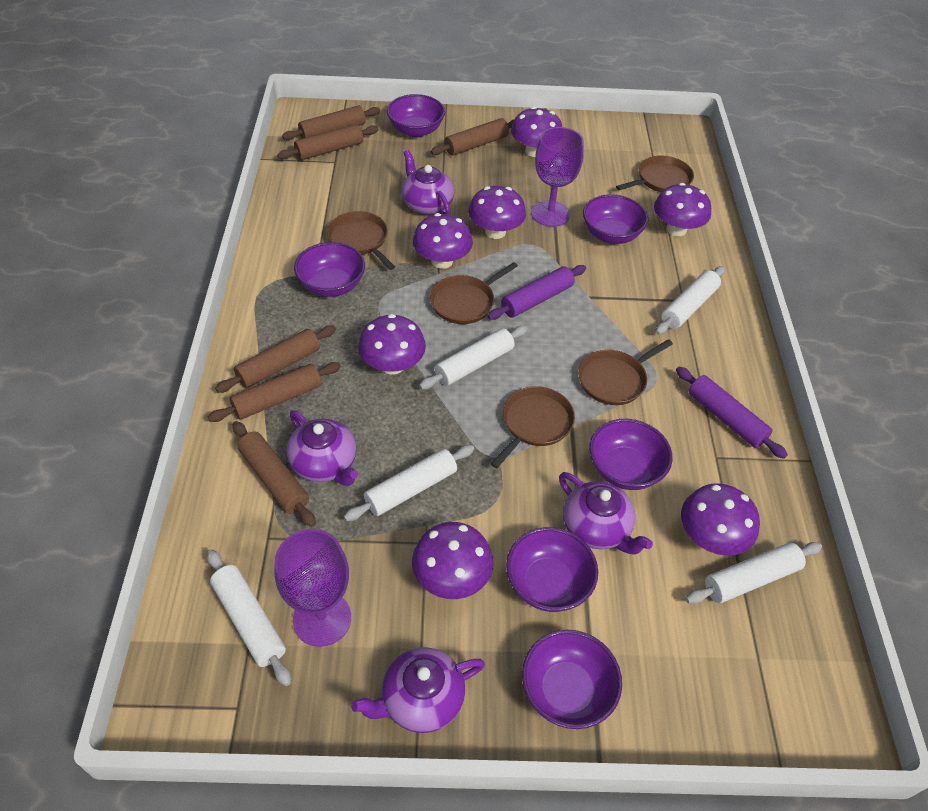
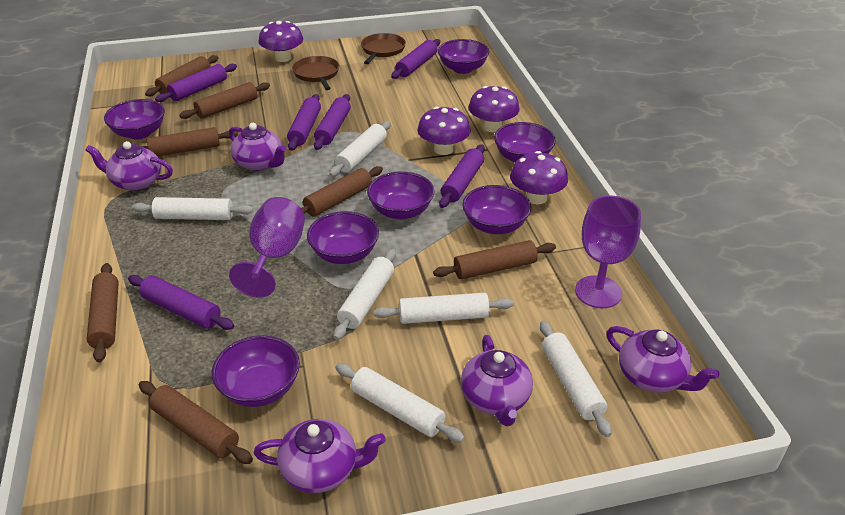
brown pan: [327,211,395,270] [430,262,518,324] [491,386,575,468] [578,339,673,405] [616,156,694,192] = 5 -> [292,56,339,90] [361,33,406,64] = 2
brown rolling pin: [208,362,341,422] [215,326,336,393] [233,421,316,527] [277,124,379,160] [282,106,380,140] [431,118,515,156] = 6 -> [87,263,119,363] [139,381,253,464] [141,127,238,157] [145,55,218,96] [179,82,270,119] [301,166,383,217] [433,240,556,279] = 7
purple bowl: [294,242,365,297] [387,94,445,137] [506,527,598,612] [522,630,622,729] [583,194,648,244] [589,419,673,490] = 6 -> [104,99,165,140] [212,335,300,407] [307,211,379,264] [367,171,434,219] [438,39,489,74] [462,185,531,234] [494,122,556,162] = 7
purple mushroom: [358,314,426,375] [412,522,493,599] [413,213,473,269] [468,186,526,239] [511,107,562,157] [654,183,711,236] [681,483,760,556] = 7 -> [259,21,303,62] [417,107,471,155] [468,86,520,132] [510,151,568,204] = 4
purple rolling pin: [487,265,586,320] [676,367,788,459] = 2 -> [128,275,234,330] [155,64,237,102] [287,94,321,151] [314,94,351,150] [391,39,440,79] [439,144,485,208] = 6
purple teapot: [287,410,358,486] [351,647,485,733] [402,150,454,215] [559,472,653,554] = 4 -> [85,141,173,191] [229,123,286,171] [254,419,386,493] [461,335,533,426] [606,326,719,393] = 5
white rolling pin: [207,549,291,686] [344,445,474,521] [419,326,528,390] [656,266,725,335] [686,542,822,604] = 5 -> [132,197,253,220] [329,121,391,177] [334,249,396,340] [335,363,465,442] [374,292,514,324] [540,321,612,437] = 6

